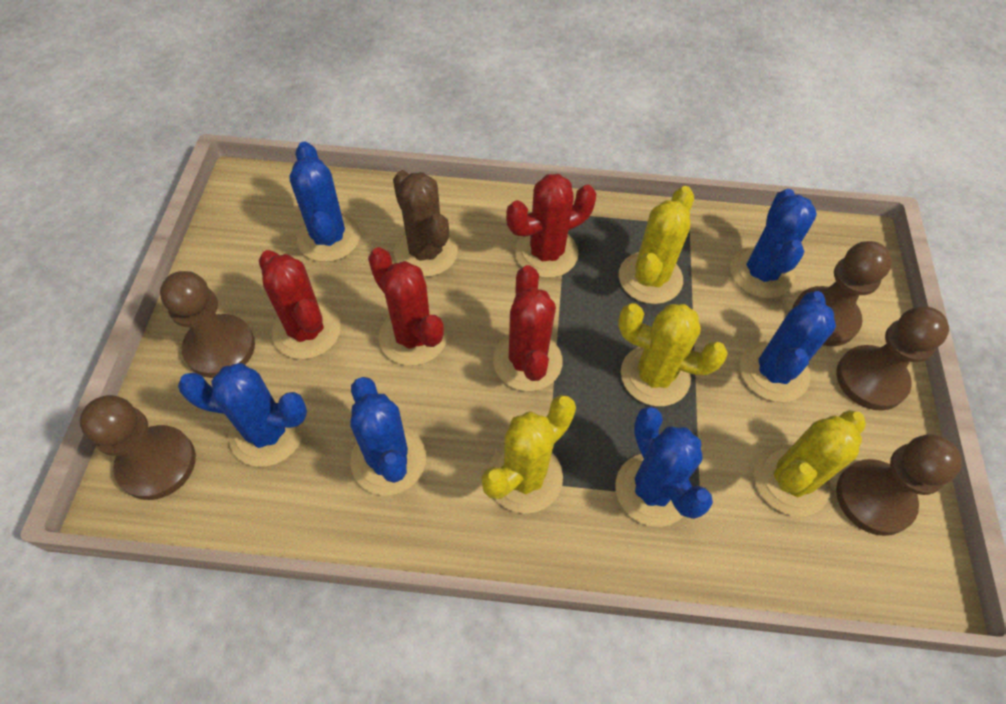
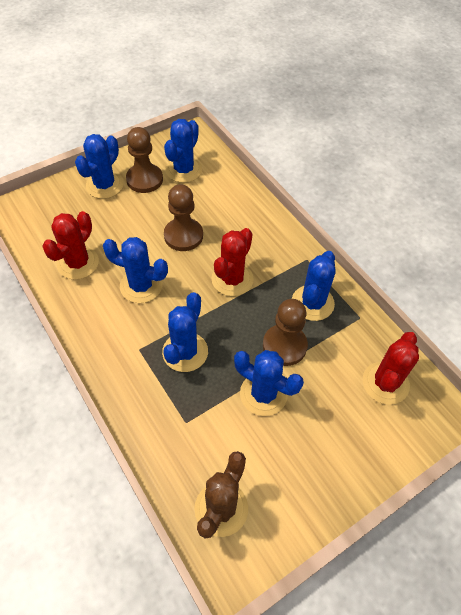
brown pawn: [80,395,196,500] [160,271,255,378] [792,241,892,346] [836,306,949,411] [836,434,962,536] = 5 -> [126,127,163,193] [164,184,203,251] [263,299,308,366] = 3
red cactus: [259,250,341,359] [368,247,447,366] [493,265,562,391] [506,174,597,278] = 4 -> [42,211,99,280] [212,228,254,296] [363,332,419,405] = 3
yellow cactus: [482,395,576,514] [618,303,728,406] [619,186,694,304] [754,410,866,517] = 4 -> none = 0

